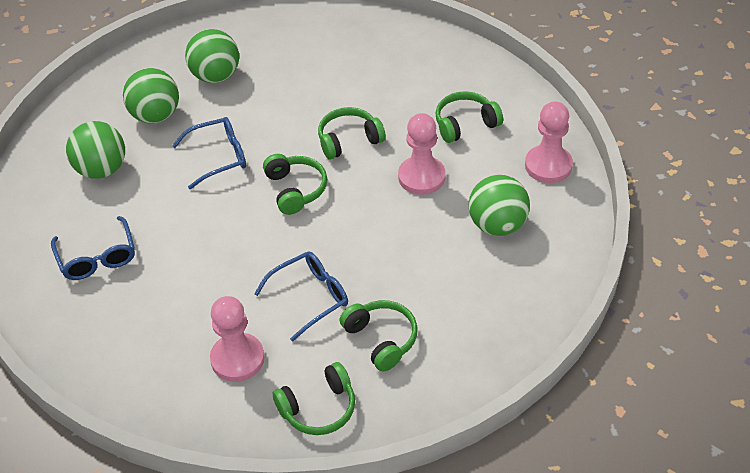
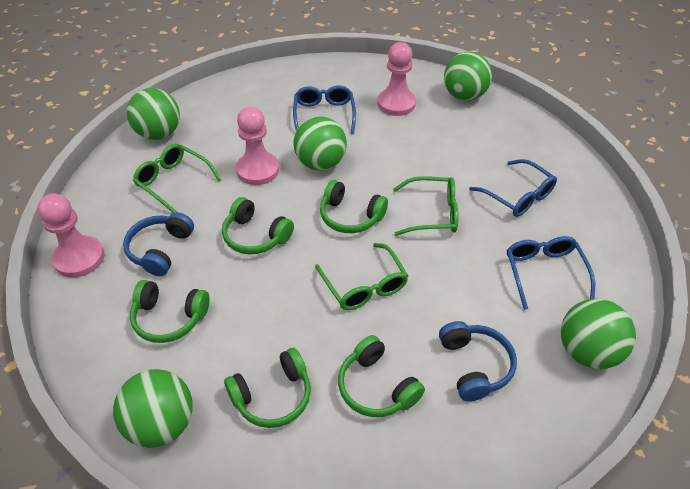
blue headphones: none = 0 -> [123,212,194,276] [439,321,517,401] = 2
green ball: [66,121,125,179] [123,68,179,124] [185,29,239,83] [469,175,530,236] = 4 -> [113,369,193,448] [127,88,180,140] [293,117,347,170] [444,52,492,101] [561,299,636,369] = 5
green glasses: none = 0 -> [133,144,221,213] [315,243,408,310] [393,176,459,236] = 3

